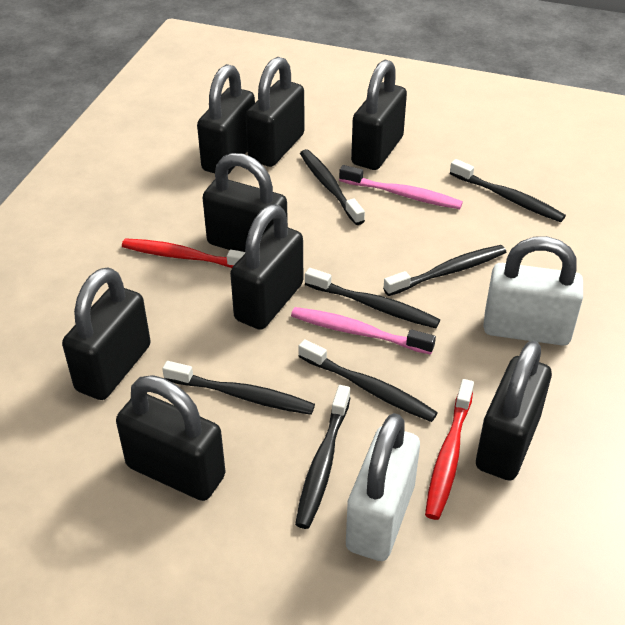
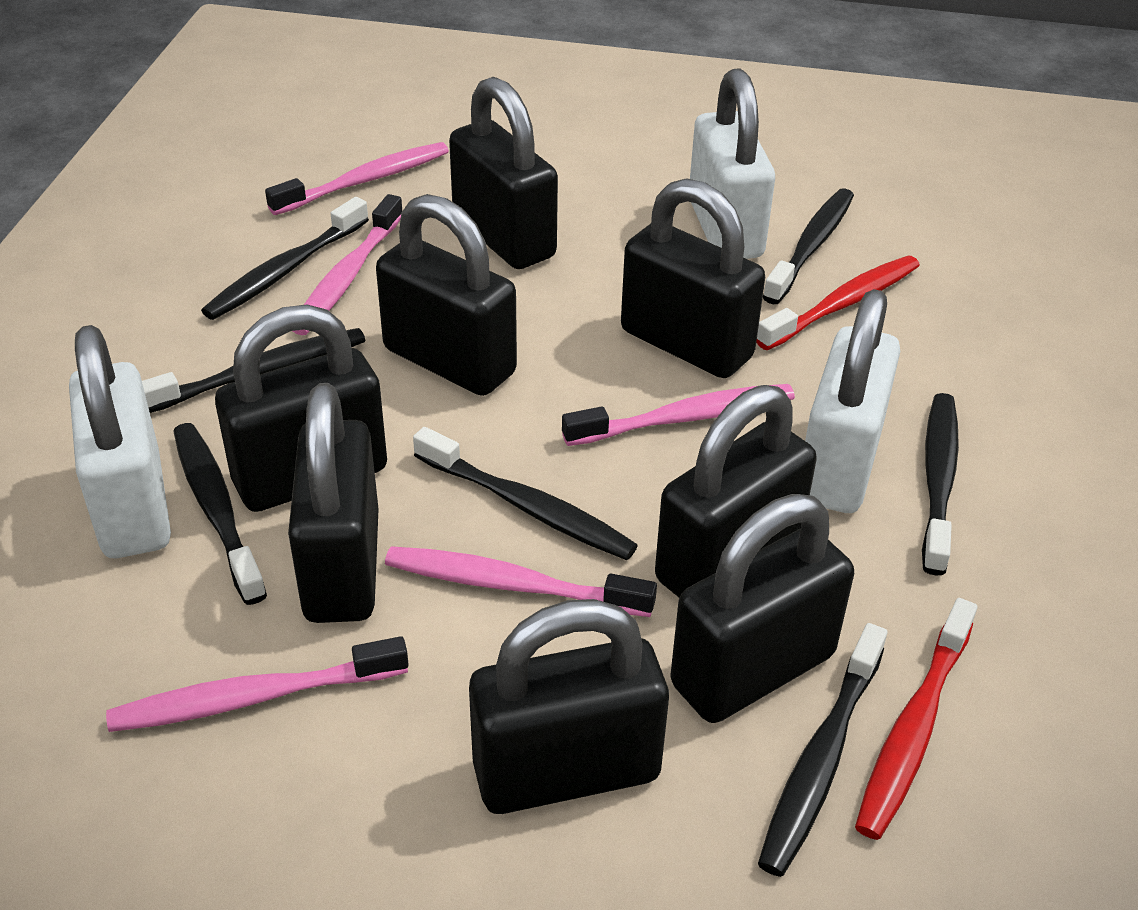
pink toothbrush: [291,307,436,355] [339,165,463,209] = 2 -> [106,636,409,732] [265,142,449,215] [292,194,402,335] [385,546,657,617] [562,384,795,446] = 5
white padlock: [346,413,420,561] [483,236,583,345] = 2 -> [69,325,171,558] [690,68,775,259] [805,289,900,513] = 3

